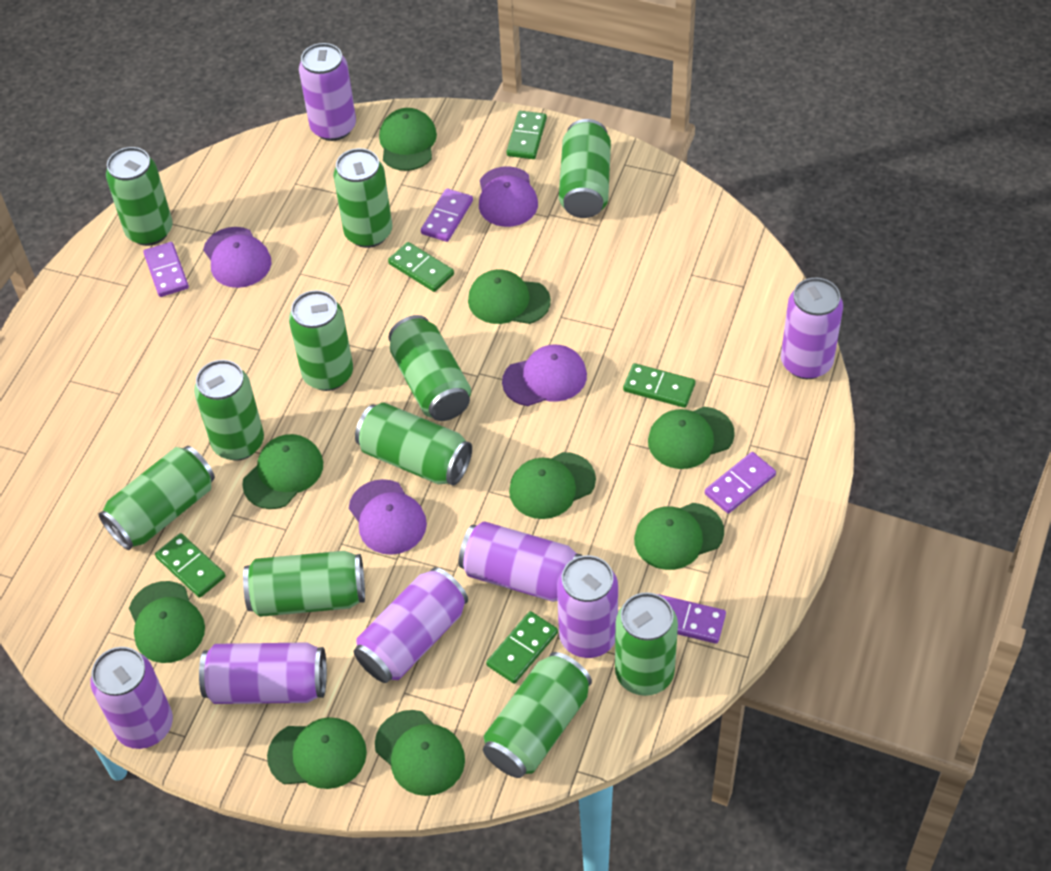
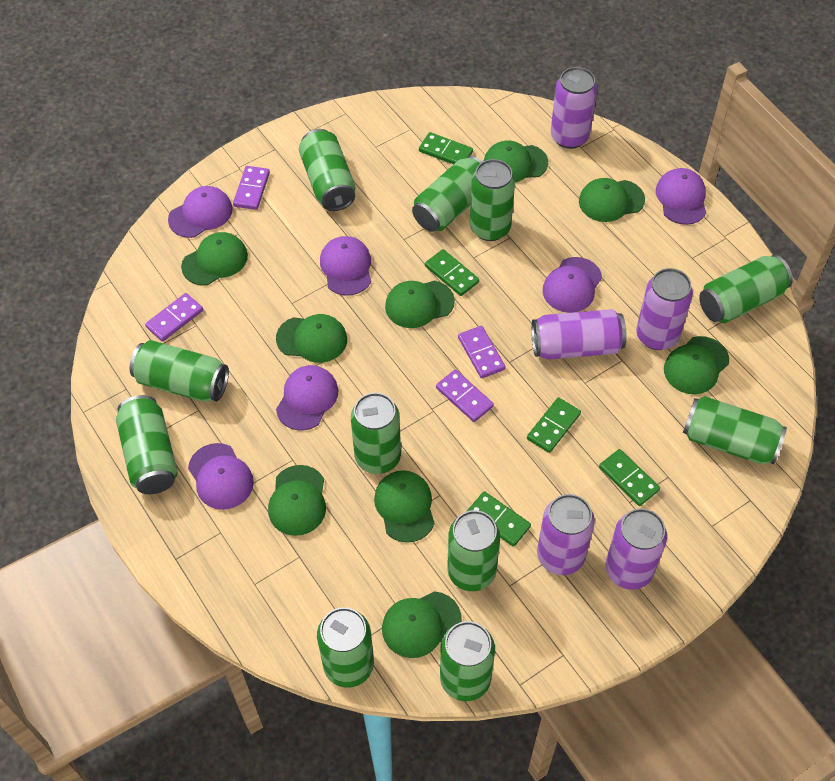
purple can: [90,647,173,749] [199,642,327,704] [299,43,356,141] [354,567,468,683] [458,521,582,602] [557,555,618,658] [781,278,843,379] = 7 -> [531,309,627,360] [537,494,595,575] [551,67,597,149] [605,508,667,590] [636,268,693,350] = 5
purple cap: [203,227,271,288] [349,479,427,555] [479,166,538,227] [502,345,587,406] = 4 -> [168,186,233,238] [188,443,254,510] [276,365,338,430] [320,236,371,296] [542,257,602,313] [656,168,706,225] = 6

